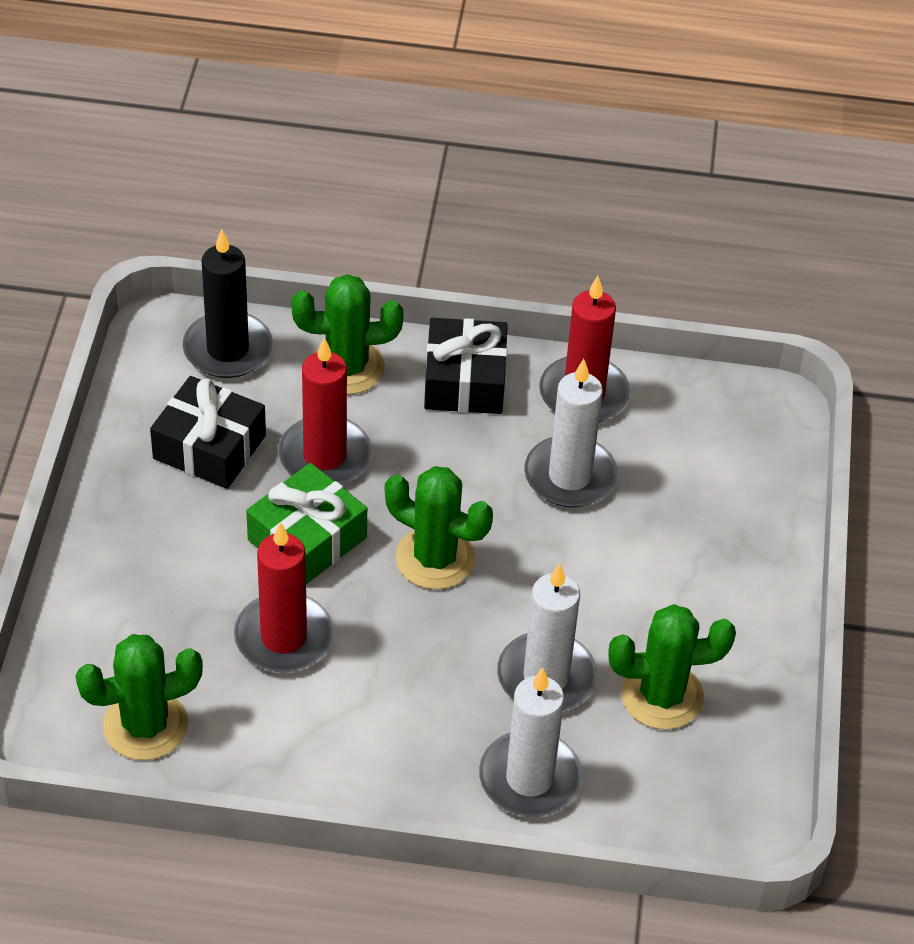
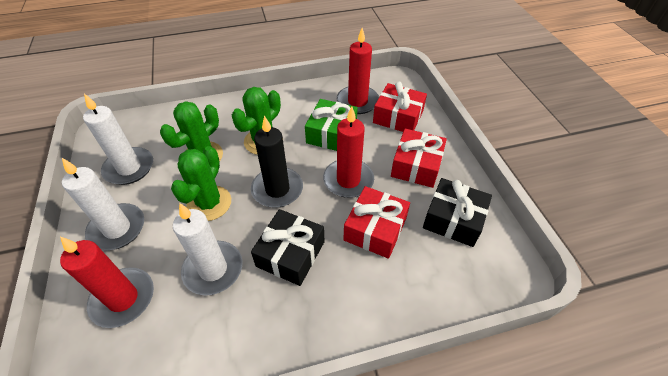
green cactus: [76,634,203,760] [291,274,404,395] [385,466,493,589] [608,604,736,730] = 4 -> [160,101,223,162] [171,146,231,221] [232,87,281,155] = 3
red gift: none = 0 -> [343,186,410,259] [373,82,427,132] [391,129,447,188] = 3

